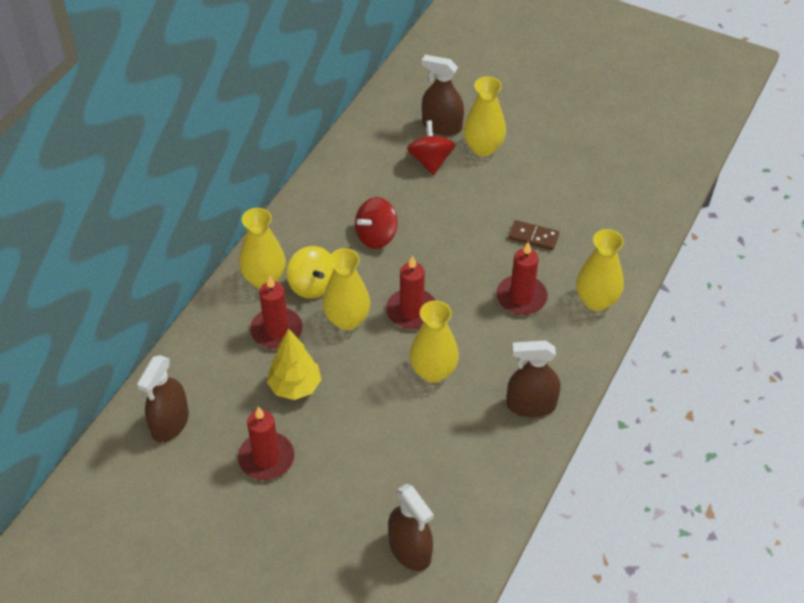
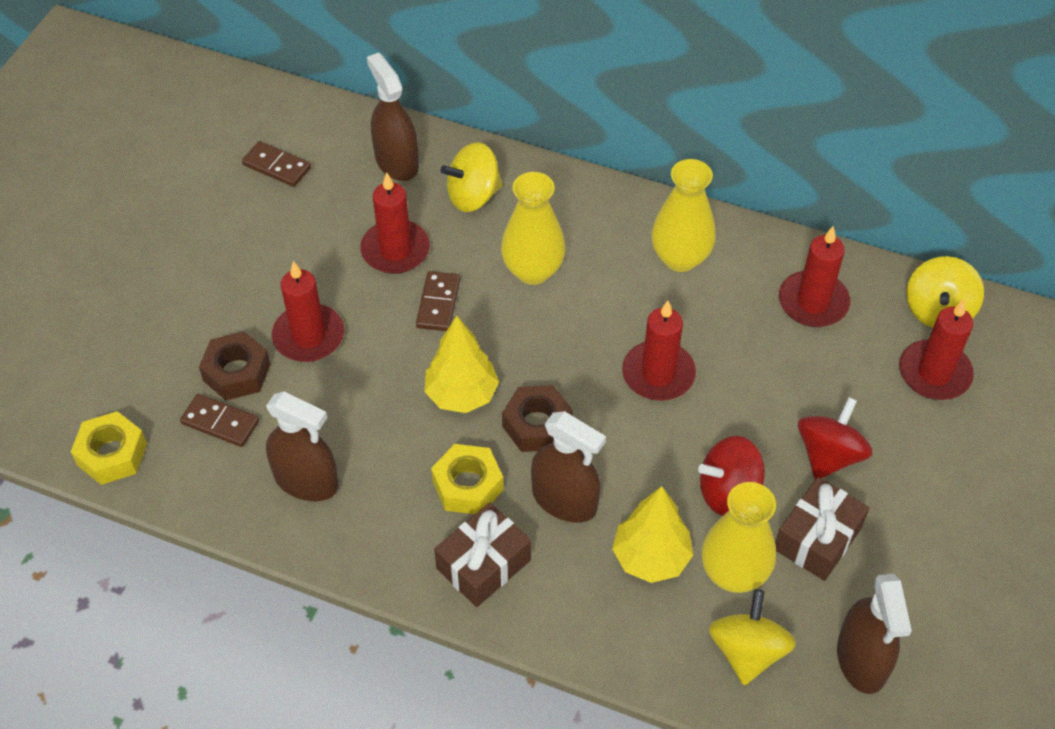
brown domino: [508,220,559,250] = 1 -> [180,394,259,447] [242,141,311,187] [416,271,460,331] = 3
brown gift: none = 0 -> [434,503,531,607] [775,477,869,581] = 2
brown nut: none = 0 -> [199,331,271,400] [502,385,573,452] = 2
red candle: [238,406,294,480] [250,275,303,349] [386,255,435,329] [496,242,548,315] = 4 -> [272,261,344,362] [360,173,430,274] [622,301,696,401] [779,226,850,327] [899,300,974,400] = 5
yellow nut: none = 0 -> [71,411,147,485] [431,444,503,514] = 2
yellow spinning top: [287,246,333,299] = 1 -> [440,142,503,212] [709,589,796,685] [906,256,984,328] = 3
yellow tree: [267,328,322,400] = 1 -> [424,316,499,413] [612,486,693,583] = 2
yellow vase: [239,208,286,289] [323,248,370,330] [410,300,459,383] [463,76,506,157] [576,229,624,311] = 5 -> [501,172,566,285] [652,159,716,272] [702,482,776,593] = 3

